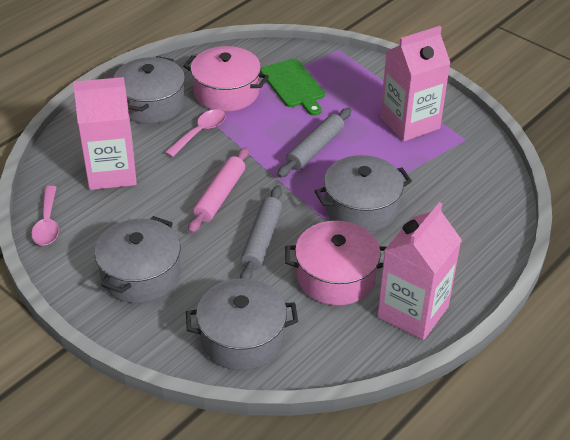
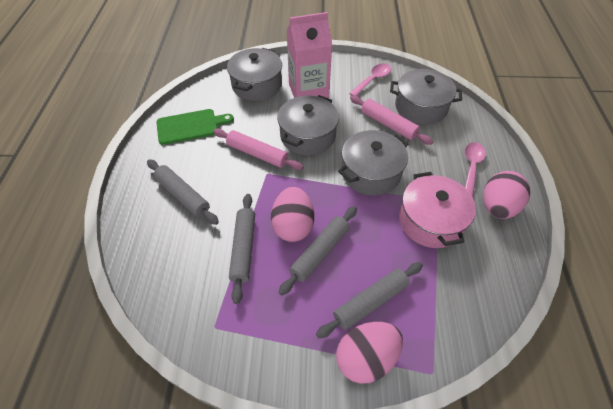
grey rolling pin: [240,185,282,279] [277,108,351,178] = 2 -> [147,159,219,225] [229,194,255,304] [279,206,357,295] [316,262,423,338] = 4
pink carton: [73,77,137,190] [377,202,462,340] [380,26,450,141] = 3 -> [287,12,332,98] = 1
pink egg: none = 0 -> [271,187,314,242] [336,322,403,384] [483,171,530,219] = 3
pink pot: [183,46,269,112] [285,221,387,305] = 2 -> [399,172,476,248] = 1
pink rolling pin: [188,147,249,234] = 1 -> [213,129,303,170] [350,95,433,145] = 2

